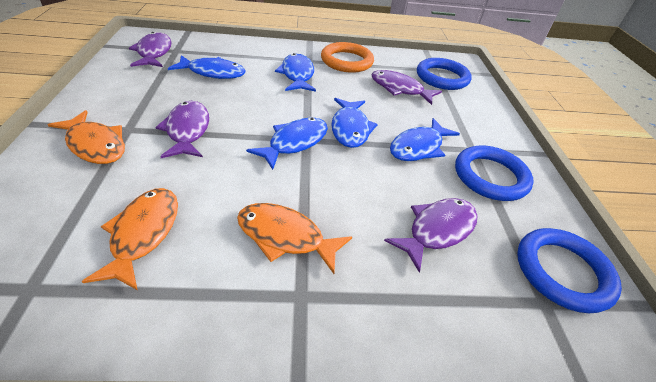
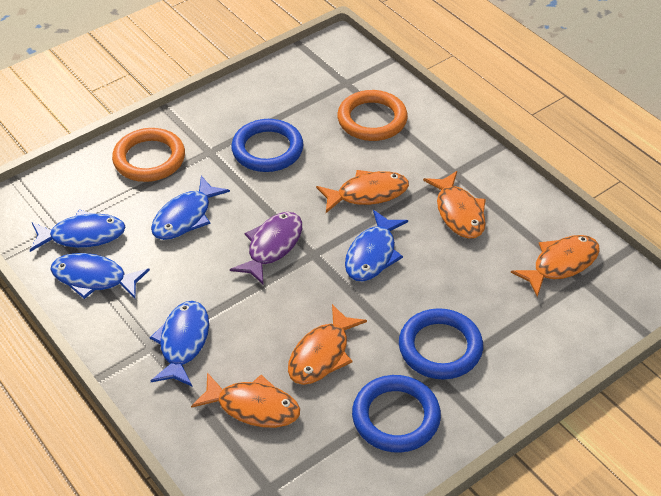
orange fish: [48,110,125,164] [82,188,178,290] [237,203,352,274] = 3 -> [191,372,300,428] [288,304,367,385] [316,170,409,213] [423,171,486,239] [511,235,600,297] = 5
orange ring: [321,42,374,73] = 1 -> [112,128,185,182] [337,90,408,141] = 2
purple fish: [129,32,171,67] [155,101,209,158] [371,70,442,105] [384,198,477,273] = 4 -> [230,212,302,285] = 1

